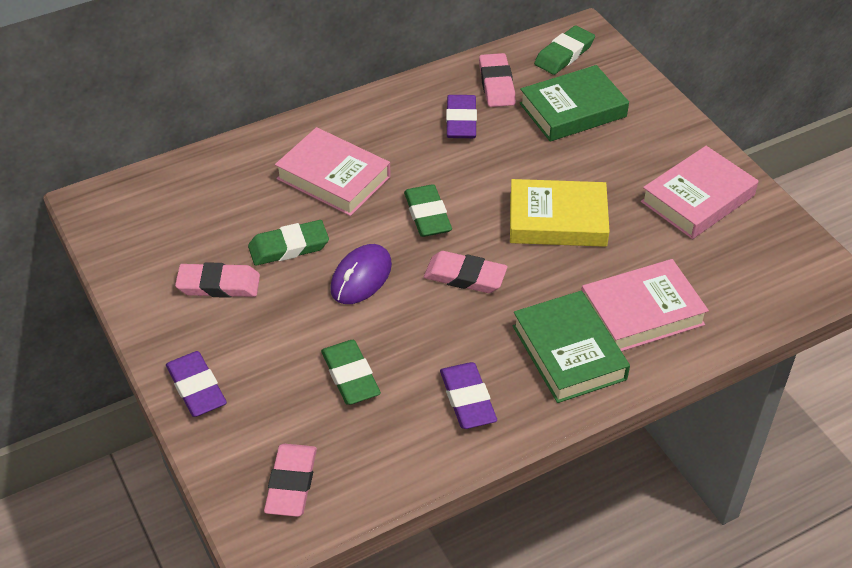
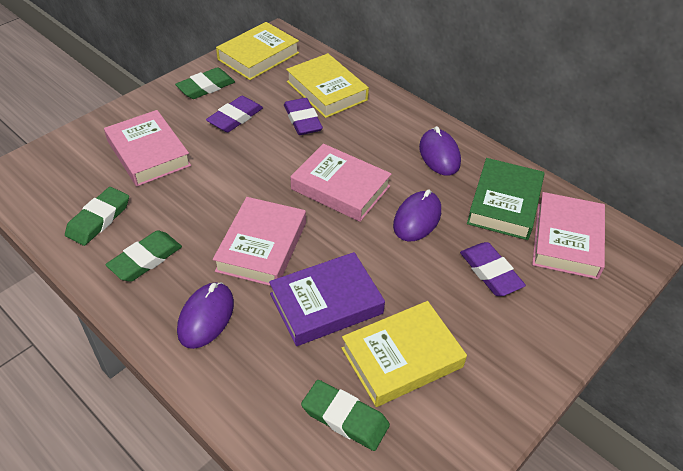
green book: [513,291,630,403] [519,65,629,142] = 2 -> [467,158,545,240] = 1
pink book: [275,127,391,216] [581,259,709,351] [641,146,758,239] = 3 -> [104,110,191,186] [213,197,306,286] [291,144,392,222] [532,192,605,279] = 4
pink eraser: [175,262,260,298] [264,444,317,517] [424,251,508,293] [479,53,516,107] = 4 -> none = 0
purple book: none = 0 -> [269,252,385,346] = 1
purple mouse: [330,244,392,304] = 1 -> [177,282,234,349] [393,190,441,241] [419,126,461,176] = 3
yellow book: [510,179,610,247] = 1 -> [216,22,299,80] [286,53,369,118] [341,301,467,407] = 3

